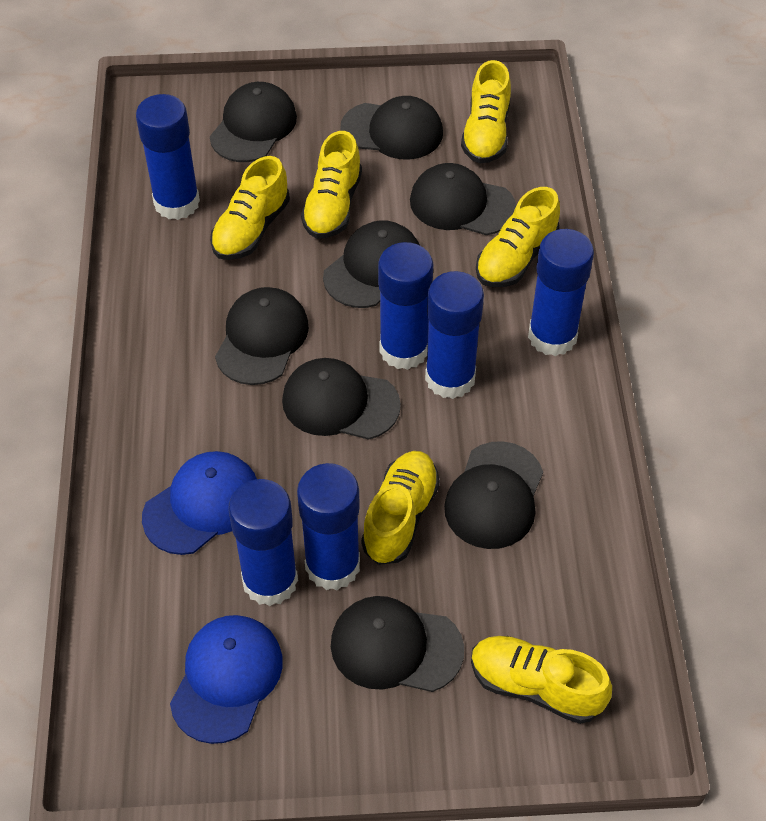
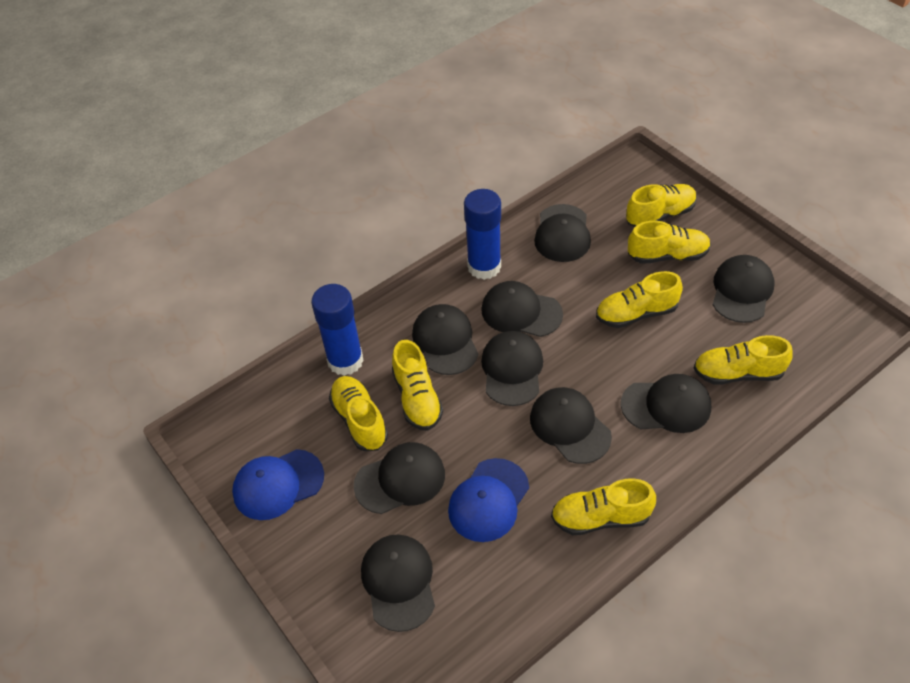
black cap: [210,82,297,162] [215,287,309,385] [282,358,401,440] [323,220,420,308] [331,596,464,692] [340,96,443,160] [410,163,516,235] [444,441,543,549] = 8 -> [354,442,445,514] [361,535,435,632] [412,304,478,375] [481,331,543,406] [482,281,563,337] [530,387,612,464] [534,204,591,262] [621,374,711,433] [712,255,774,323] = 9
blue glue stick: [136,94,200,220] [228,479,298,606] [297,463,360,590] [378,242,433,370] [425,271,484,399] [528,229,594,356] = 6 -> [311,284,364,376] [464,189,501,280] = 2
yellow shoe: [210,156,290,260] [301,131,362,239] [361,451,440,565] [461,60,511,164] [471,636,612,724] [476,187,560,287] = 6 -> [329,376,388,451] [392,340,443,431] [551,479,656,535] [596,271,683,328] [626,184,697,227] [628,221,711,264] [693,335,793,384] = 7

